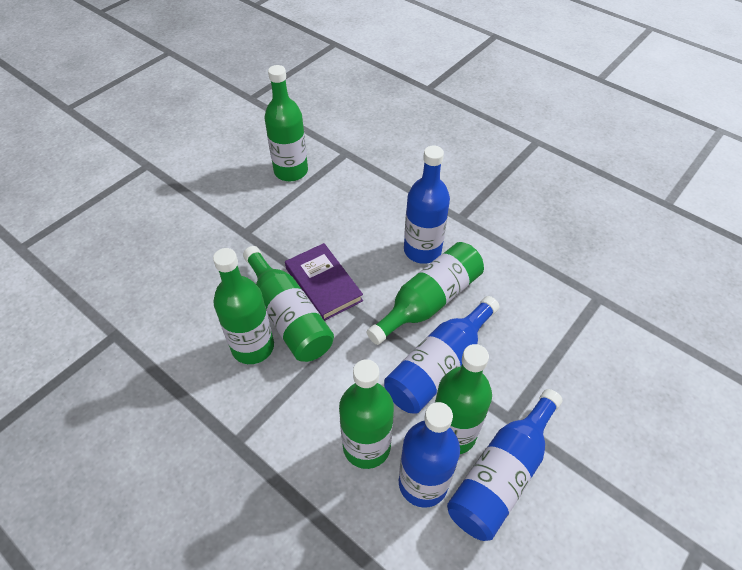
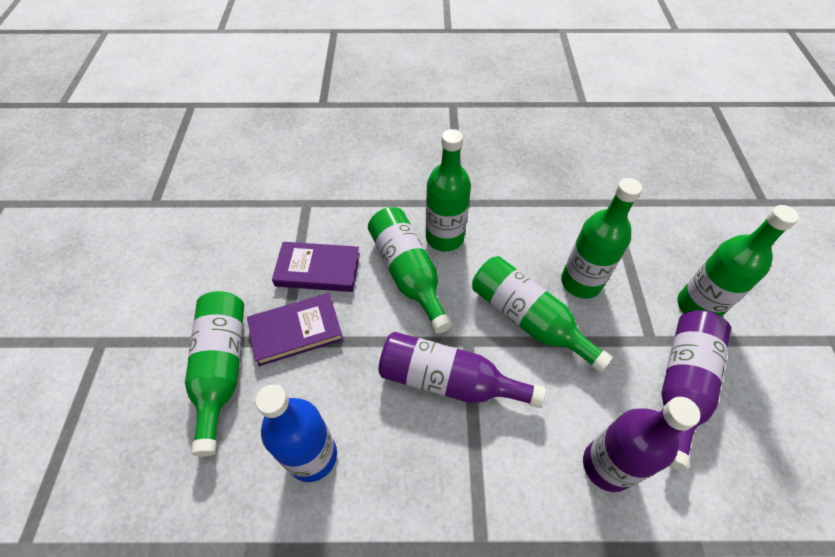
blue bottle: [384,296,499,414] [399,402,460,508] [404,146,450,264] [447,389,562,541] = 4 -> [255,385,337,482] = 1
purple book: [285,243,363,321] = 1 -> [247,293,344,366] [272,242,360,292] = 2
purple bottle: none = 0 -> [378,332,546,408] [583,397,700,492] [661,310,731,471] = 3

